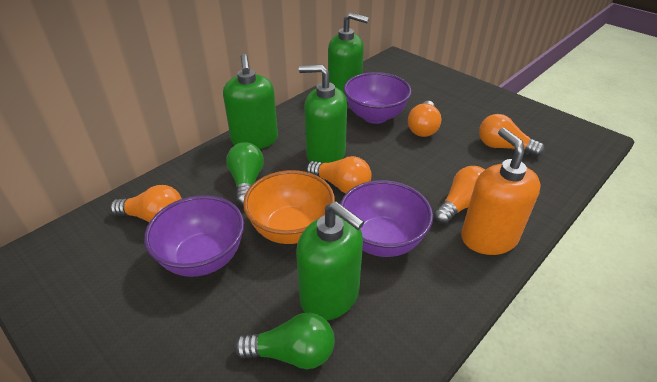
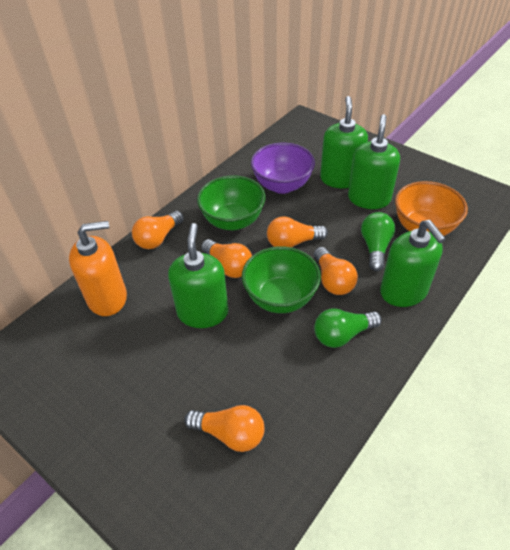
green bowl: none = 0 -> [197,176,266,230] [242,246,321,313] = 2
purple bowl: [144,195,244,277] [340,180,433,257] [344,72,412,124] = 3 -> [251,143,315,194] = 1

